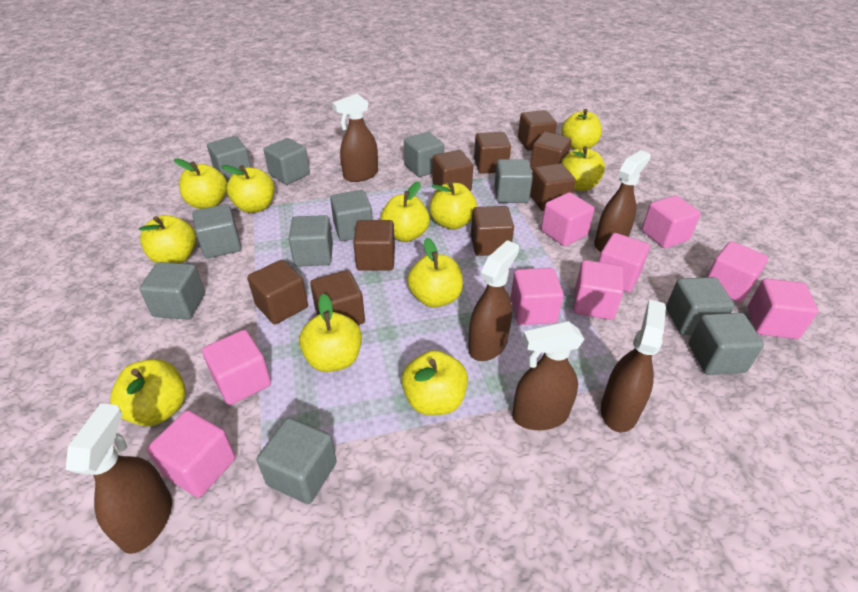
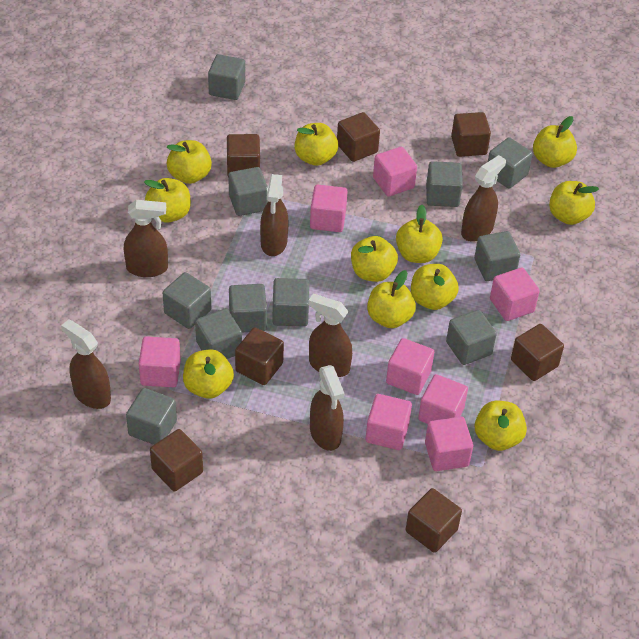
brown cube: [247,260,308,324] [310,270,365,325] [353,220,395,271] [432,150,473,191] [471,206,514,256] [474,132,511,174] [518,110,557,151] [530,132,572,170] [530,163,576,211] = 9 -> [150,429,203,491] [227,134,260,175] [235,327,284,385] [337,112,380,162] [406,488,462,553] [451,112,491,157] [511,324,564,381] = 7
pink cube: [147,410,236,498] [202,330,271,405] [510,268,564,325] [541,192,594,246] [573,260,624,320] [598,233,650,292] [642,195,701,248] [707,241,768,303] [748,279,818,339] = 9 -> [138,336,181,387] [310,185,348,232] [366,394,412,450] [373,147,417,197] [386,338,434,395] [418,374,468,424] [425,417,473,471] [490,268,540,321] = 8

